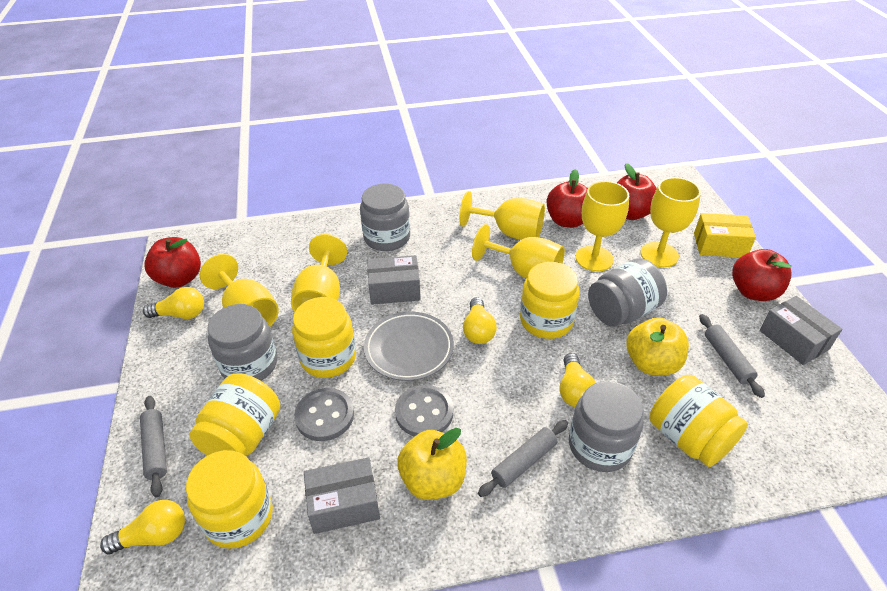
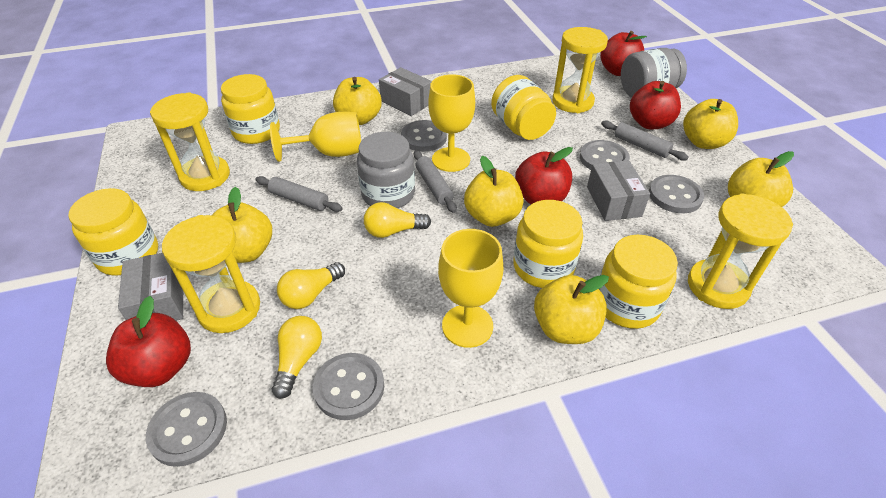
grey button: [294,388,354,441] [395,385,453,437] = 2 -> [146,392,227,467] [313,353,384,420] [401,120,447,152] [580,140,630,170] [649,175,704,213] = 5
grey jar: [207,304,277,381] [360,184,410,251] [569,381,644,472] [588,258,667,326] = 4 -> [357,132,415,208] [621,48,687,98] = 2
grey plate: [364,312,454,381] = 1 -> none = 0
yellow apple: [397,428,467,500] [626,317,689,375] = 2 -> [212,187,272,263] [333,77,382,125] [464,156,524,227] [534,275,609,344] [683,99,738,149] [728,151,794,207] = 6
yellow box: [694,213,756,257] = 1 -> none = 0
yellow goblet: [200,254,279,327] [291,234,347,312] [459,191,545,240] [472,224,565,278] [576,181,629,272] [641,177,701,267] = 6 -> [270,112,361,162] [428,74,475,172] [438,229,503,348] = 3
yellow hourglass: none = 0 -> [150,92,230,191] [162,215,260,333] [552,27,608,113] [688,193,793,309] = 4
yellow light bulb: [100,500,185,554] [143,287,204,319] [463,297,497,344] [559,353,596,407] = 4 -> [272,316,322,399] [277,262,345,309] [364,202,431,238] = 3

